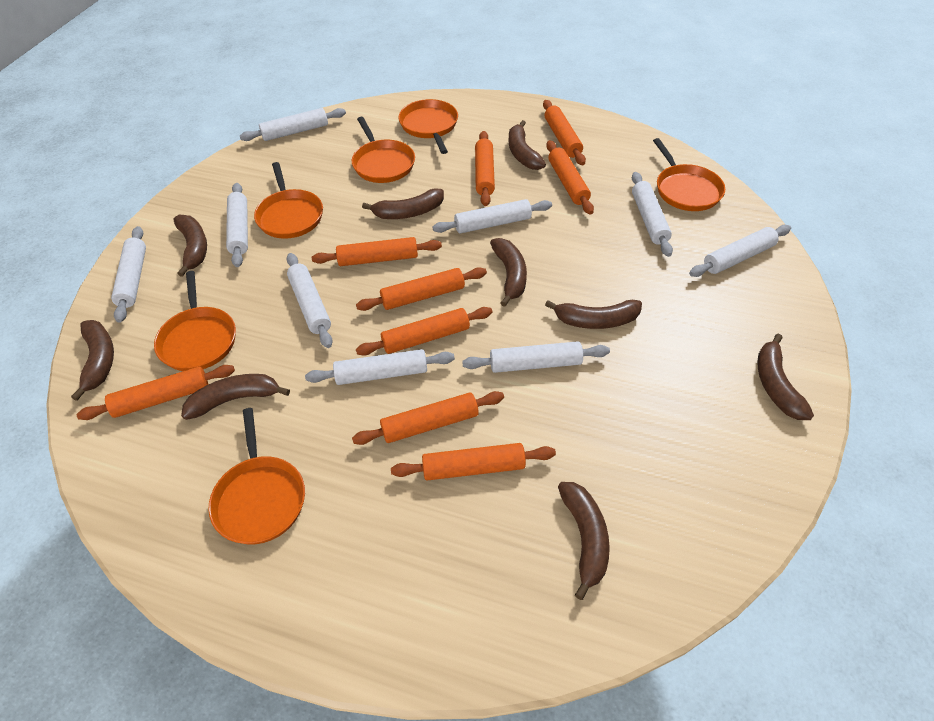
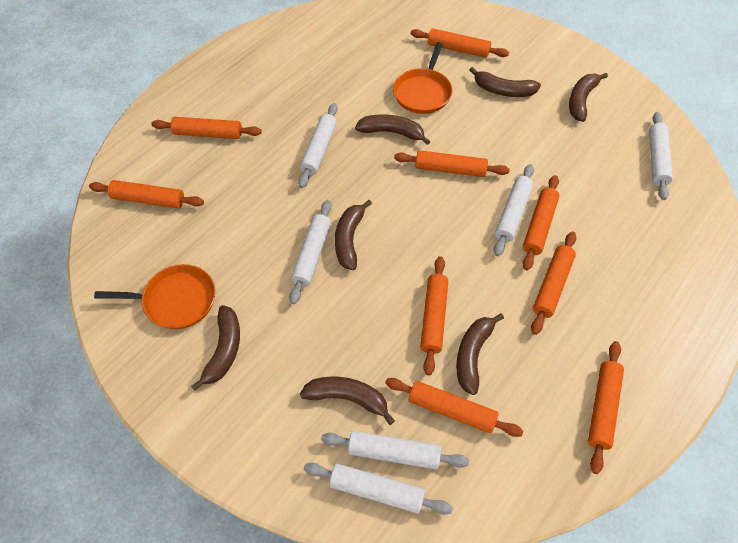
brown banana: [71,320,114,401] [174,215,207,277] [181,374,290,420] [362,188,444,219] [490,238,527,307] [509,120,546,170] [545,300,642,329] [558,482,610,600] [757,334,814,420] = 9 -> [191,305,240,391] [300,376,395,425] [335,200,372,270] [355,114,430,145] [456,314,504,395] [469,67,541,97] [569,73,608,122] = 7
orange pan: [154,271,236,371] [209,408,305,544] [254,162,323,239] [352,117,415,183] [399,99,458,154] [653,138,725,211] = 6 -> [94,264,215,329] [393,42,452,114] = 2
white rolling pin: [111,226,146,323] [226,183,248,267] [240,108,346,141] [287,253,333,348] [305,349,455,385] [432,199,552,234] [462,341,610,373] [632,172,673,257] [689,225,791,277] = 9 -> [289,200,332,304] [298,103,338,188] [304,462,453,515] [321,431,469,470] [494,164,534,256] [649,112,673,200] = 6

